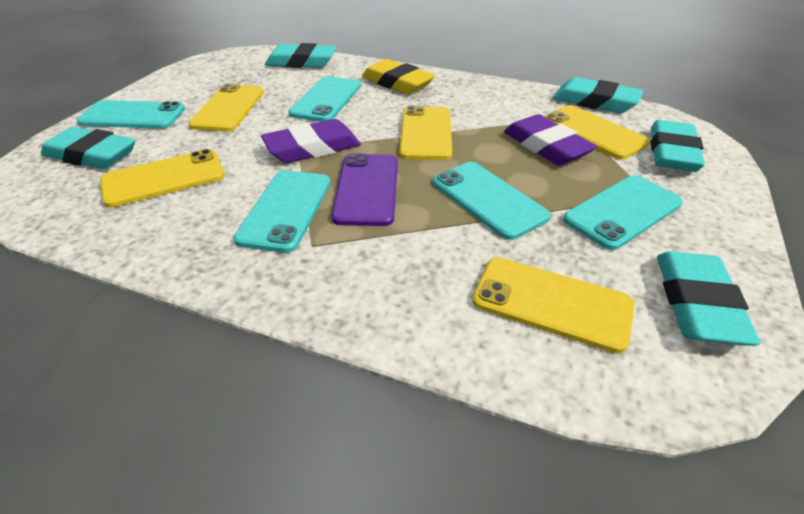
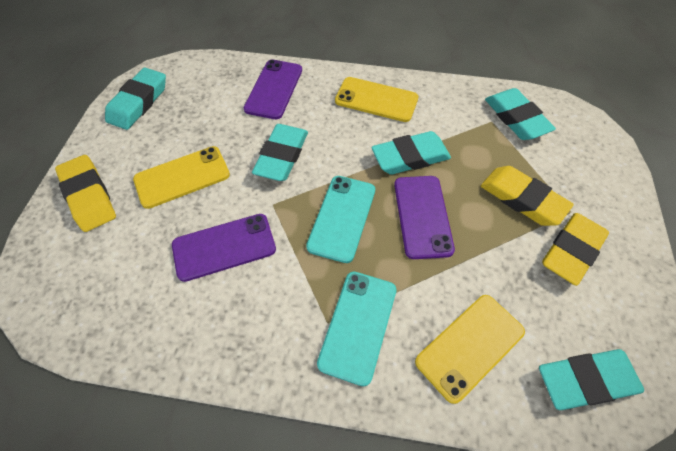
purple eraser: [261,119,361,163] [504,114,597,165] = 2 -> none = 0
purple phone: [332,153,398,226] = 1 -> [172,214,276,282] [244,59,302,119] [394,176,455,259] = 3
turquoise phone: [77,100,185,129] [233,170,331,253] [288,76,361,122] [433,162,551,240] [563,175,683,250] = 5 -> [306,176,375,263] [317,272,396,386] = 2
yellow eraser: [362,59,435,94] = 1 -> [55,155,116,232] [481,166,574,226] [542,213,609,286] = 3
yellow phone: [100,149,225,207] [188,83,264,132] [400,106,452,160] [472,257,635,353] [544,105,650,160] = 5 -> [133,146,230,209] [335,77,418,122] [415,295,525,404] = 3

